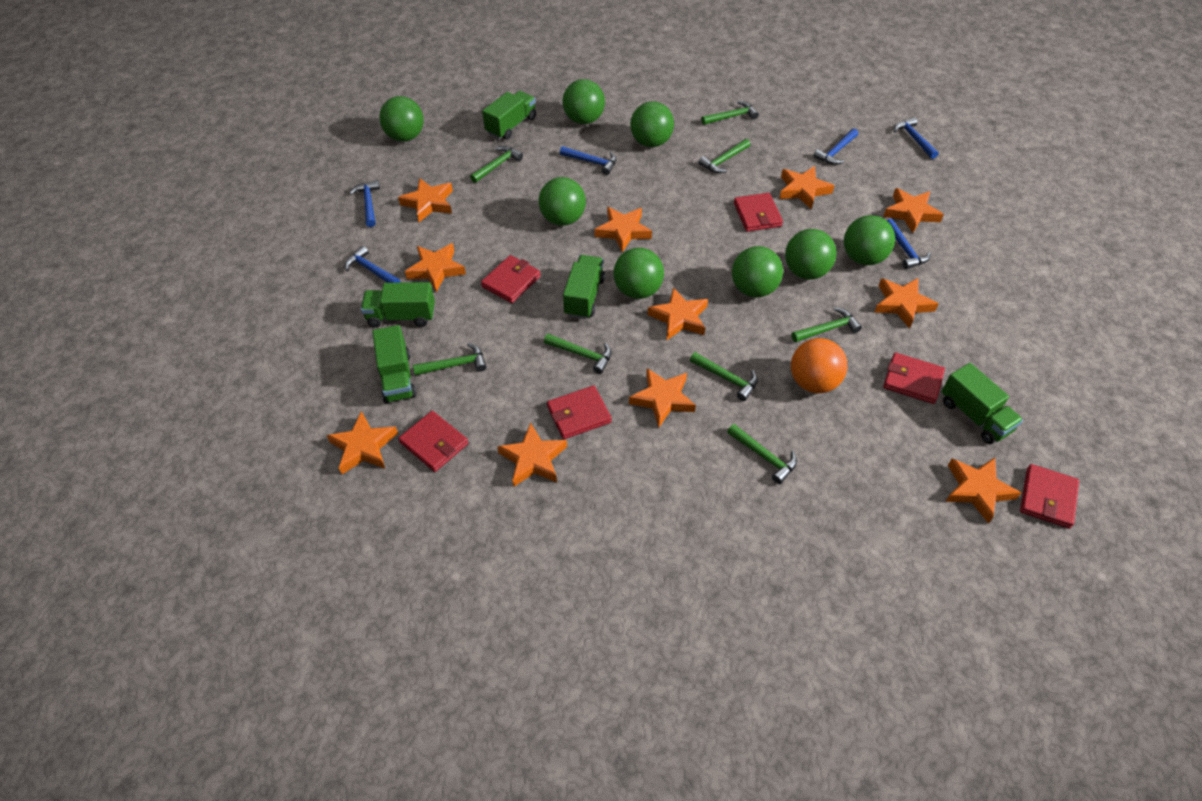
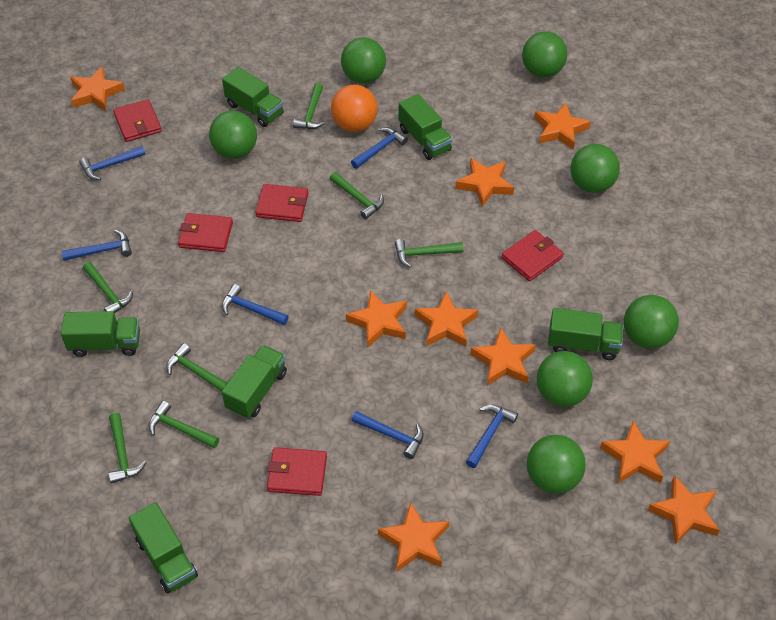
green ball: [379,96,424,142] [539,177,586,226] [563,79,605,124] [613,248,664,299] [630,101,674,147] [732,246,783,297] [785,229,837,280] [844,215,895,265] = 8 -> [209,111,257,159] [341,37,386,84] [522,32,567,77] [527,435,586,494] [537,351,593,407] [570,144,620,193] [624,295,679,349] = 7
green hammer: [413,343,487,376] [470,146,523,183] [544,334,612,374] [690,352,758,401] [699,139,750,173] [701,101,759,125] [727,424,797,484] [791,307,862,342] = 8 -> [83,262,133,313] [108,413,146,484] [148,401,219,448] [166,343,227,392] [293,83,325,129] [330,172,384,219] [395,239,463,268] = 7
green truck: [361,282,435,327] [372,325,417,403] [482,91,536,140] [563,255,605,319] [942,363,1023,444] = 5 -> [61,311,140,357] [129,502,198,593] [222,67,284,127] [222,345,287,419] [398,94,452,160] [548,308,623,360] = 6
orange star: [326,411,398,474] [398,178,453,222] [405,243,466,292] [497,423,567,486] [594,207,652,252] [629,368,696,427] [648,287,708,340] [779,166,834,210] [874,278,938,329] [883,188,944,233] [945,458,1021,524] = 11 -> [70,67,125,111] [346,290,407,348] [378,502,449,572] [415,291,478,347] [455,158,514,207] [470,328,536,386] [534,103,591,150] [600,421,670,483] [648,475,720,545] = 9
red wallet: [398,411,468,472] [481,255,541,303] [547,385,612,439] [734,193,783,232] [883,353,945,404] [1020,464,1079,529] = 6 -> [113,99,162,142] [178,213,233,252] [256,184,308,222] [267,447,327,496] [501,230,564,281] = 5

